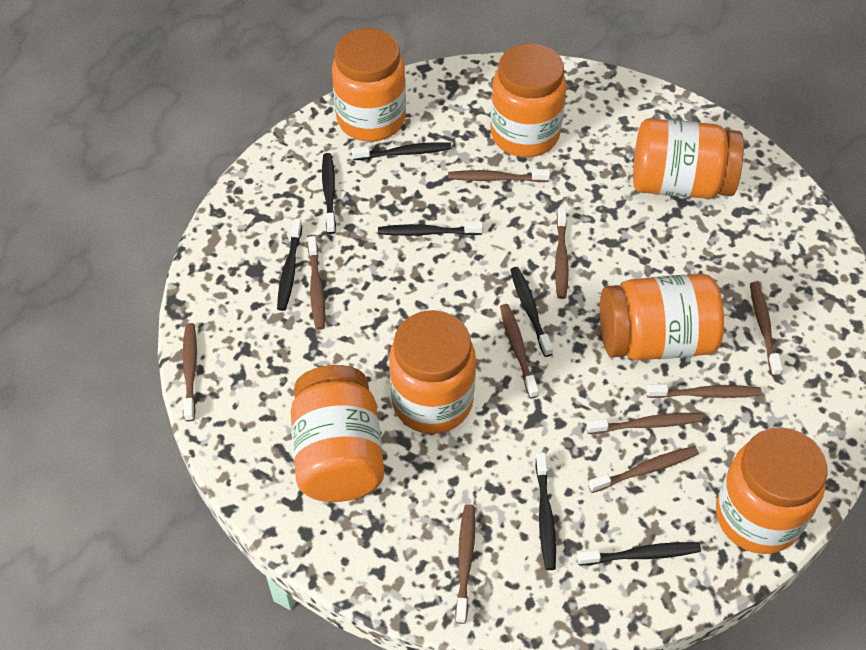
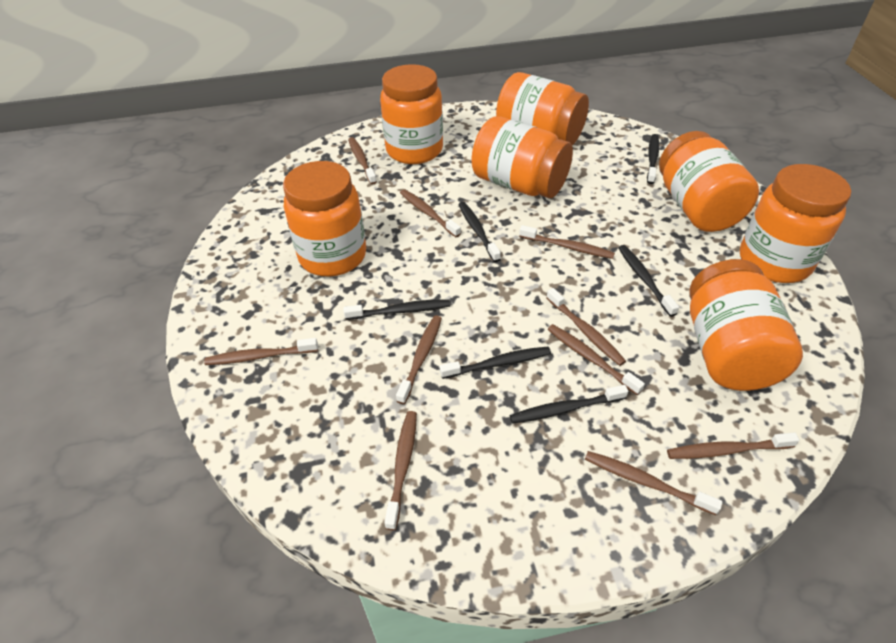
black toothbrush: [277,219,302,311] [322,153,336,234] [352,142,452,160] [378,222,483,236] [510,267,553,357] [536,453,556,570] [577,542,701,565] = 7 -> [343,300,450,320] [440,347,551,379] [458,202,501,262] [510,385,629,424] [618,245,679,317] [647,134,659,184] = 6

